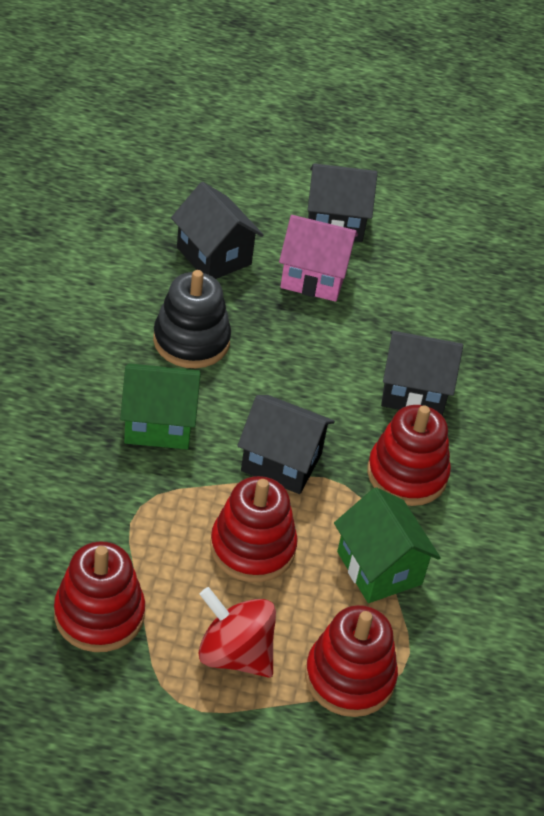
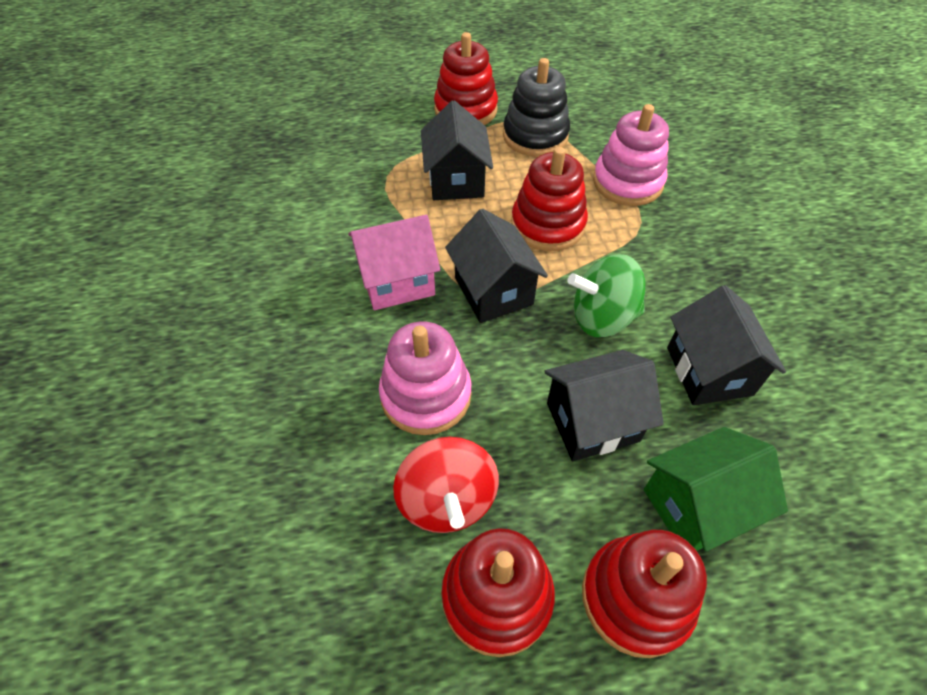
green house: [120,363,201,449] [334,487,441,603] = 2 -> [644,427,788,551] = 1
green spinning top: none = 0 -> [567,254,645,337] = 1
pink stacking toy: none = 0 -> [379,321,471,435] [593,104,669,206] = 2

